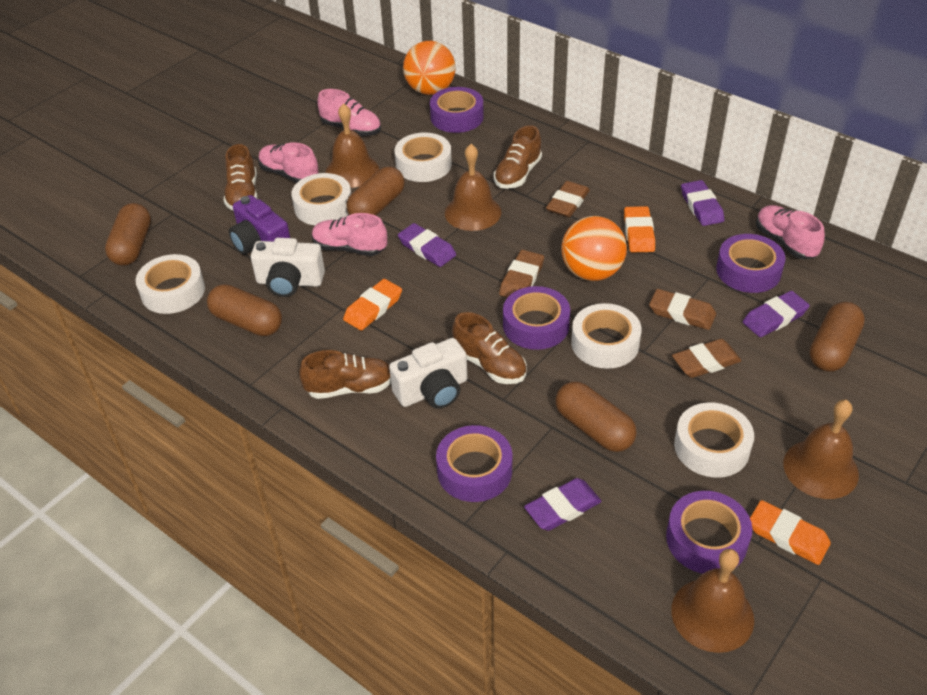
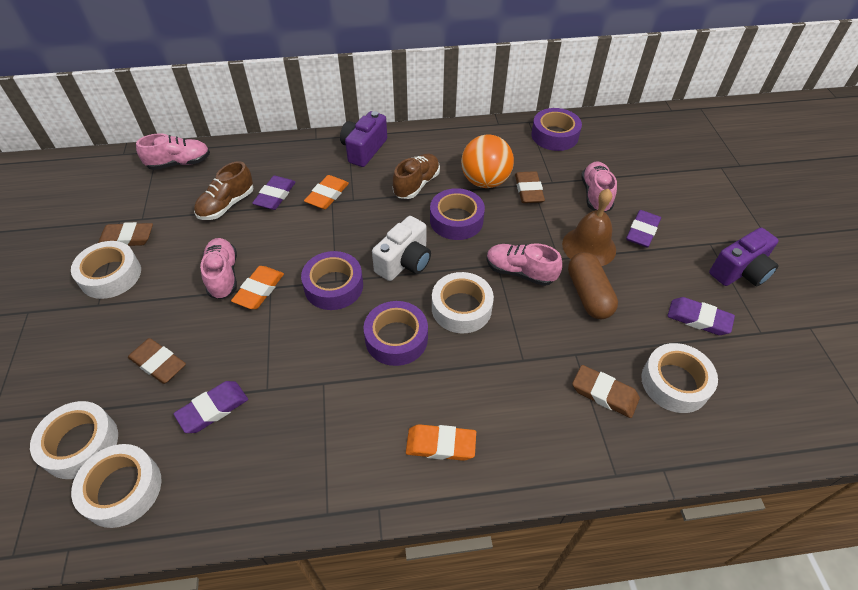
brown bell: [325,103,379,188] [445,144,501,231] [671,549,754,653] [783,400,859,499] = 4 -> [562,189,616,266] = 1
brown capsule: [105,203,151,266] [207,284,282,336] [346,167,405,216] [556,381,637,452] [810,302,865,372] = 5 -> [568,252,618,319] = 1
brown shoe: [224,144,258,211] [299,350,391,399] [452,312,527,384] [494,125,542,189] = 4 -> [194,161,254,220] [393,154,440,199] = 2
orange ball: [403,41,456,95] [561,216,627,281] = 2 -> [461,135,514,188] = 1
purple camera: [229,195,290,255] = 1 -> [340,111,387,167] [709,228,779,286] = 2
purple tape: [430,87,484,133] [436,425,512,502] [503,286,570,350] [666,491,752,574] [716,234,785,293] = 5 -> [301,251,363,310] [364,301,428,366] [430,188,485,240] [531,108,582,151] = 4
white camera: [251,238,325,297] [389,338,467,409] = 2 -> [372,216,431,281] = 1

